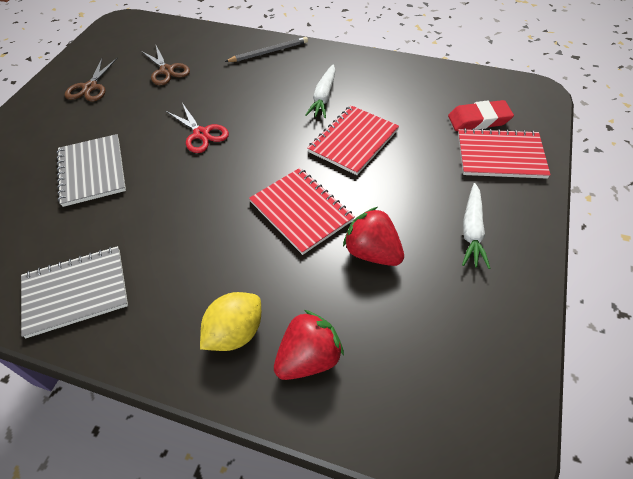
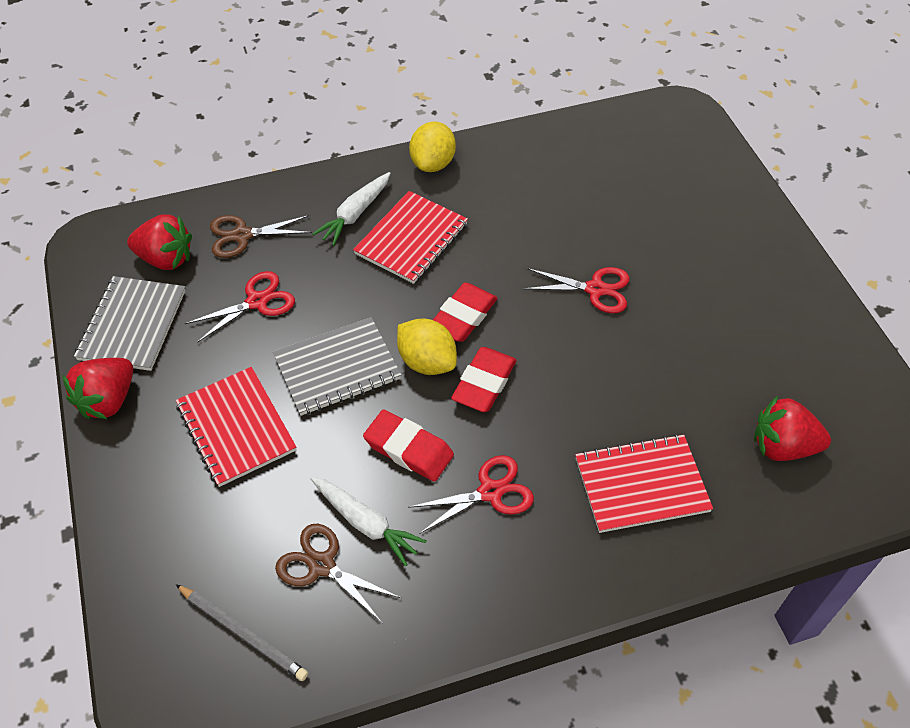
red eraser: [448,100,514,131] = 1 -> [363,410,454,482] [433,283,498,342] [451,347,516,412] = 3
red scissors: [166,103,229,153] = 1 -> [185,271,295,343] [408,455,534,533] [523,267,629,313] = 3
red strawberry: [274,310,344,380] [343,207,404,266] = 2 -> [63,358,133,419] [127,214,192,270] [754,396,831,461] = 3
yellow lemon: [200,292,261,351] = 1 -> [397,318,457,375] [409,122,456,172] = 2

